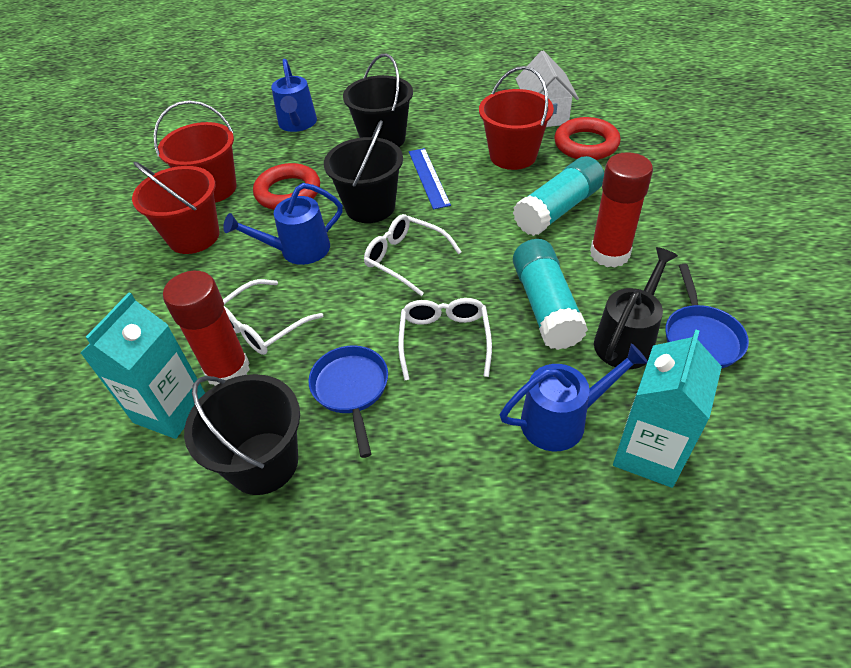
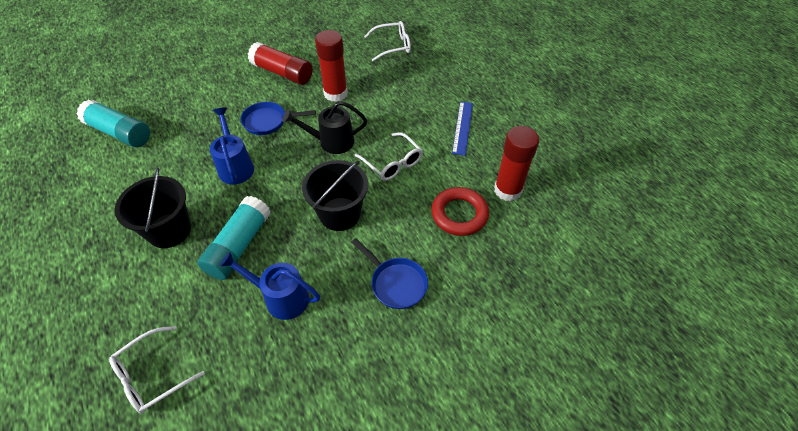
black bucket: [184,374,300,495] [324,120,403,223] [343,54,413,147] = 3 -> [115,168,191,248] [302,160,368,231] = 2
blue watering can: [223,183,343,265] [271,59,317,132] [500,343,648,451] = 3 -> [210,107,254,184] [220,252,320,320] = 2
red bucket: [132,162,220,254] [154,100,237,203] [479,66,554,170] = 3 -> none = 0
red glue stick: [163,271,250,386] [590,152,653,268] = 2 -> [248,42,313,85] [315,30,348,102] [494,126,539,201] = 3
red ring: [253,163,320,210] [554,117,621,160] = 2 -> [431,187,489,236] = 1
turquoise carton: [80,292,205,439] [613,330,722,488] = 2 -> none = 0
white house: [516,50,579,127] = 1 -> none = 0

